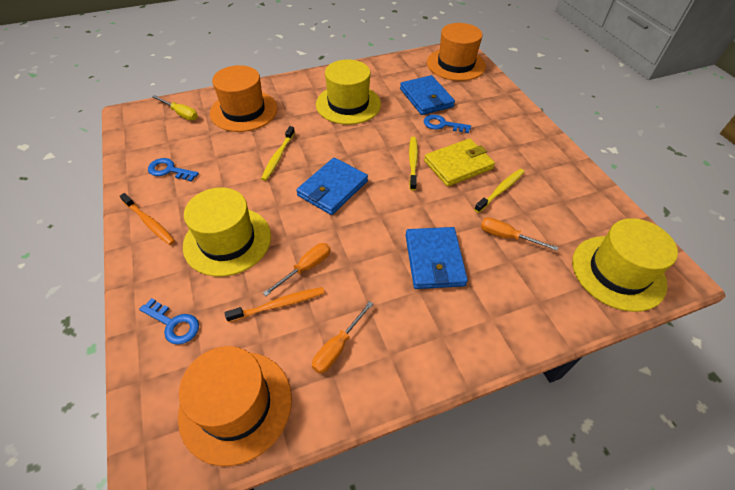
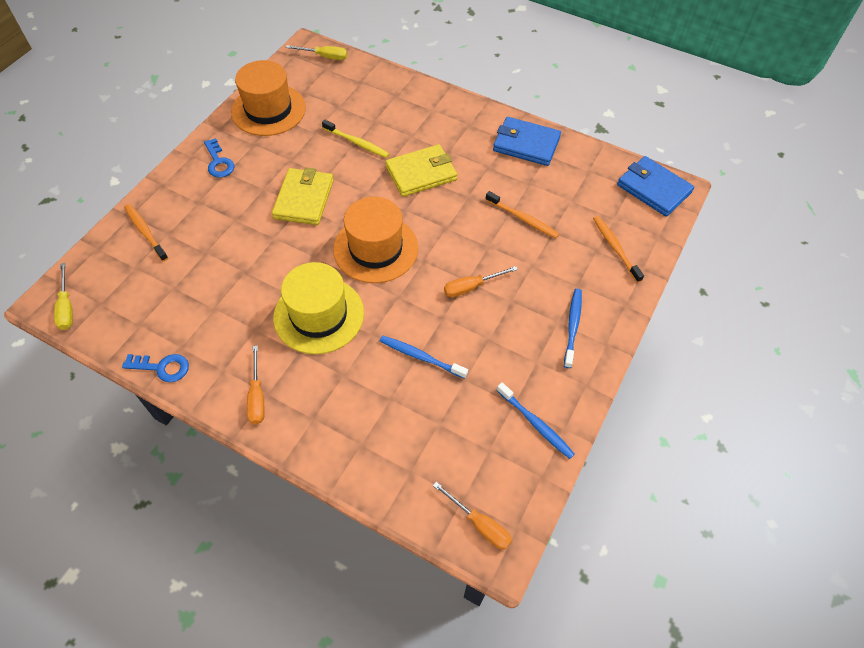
blue key: [139,298,199,345] [148,158,199,182] [424,114,471,133] = 3 -> [122,354,189,382] [204,138,234,178] = 2
blue toothbrush: none = 0 -> [380,335,468,379] [497,382,575,459] [564,289,582,368] = 3
blue wallet: [296,158,368,215] [400,75,455,115] [406,227,468,289] = 3 -> [493,117,561,166] [617,156,694,217] = 2
orange hat: [178,346,292,466] [210,65,278,132] [427,23,486,81] = 3 -> [231,60,306,136] [333,197,418,283] = 2
orange toothbrush: [120,193,175,245] [225,287,324,322] = 2 -> [124,204,168,261] [485,191,559,238] [593,216,644,283] = 3
yellow hat: [183,187,271,277] [316,59,381,125] [572,218,678,312] = 3 -> [273,262,364,354] = 1
yellow screwdriver: [152,95,198,120] = 1 -> [54,263,73,330] [286,45,347,60] = 2
yellow toothbrush: [261,126,295,181] [409,137,418,190] [474,169,525,213] = 3 -> [322,120,389,158] = 1
yellow wallet: [424,138,495,187] = 1 -> [272,167,334,225] [385,144,457,197] = 2

